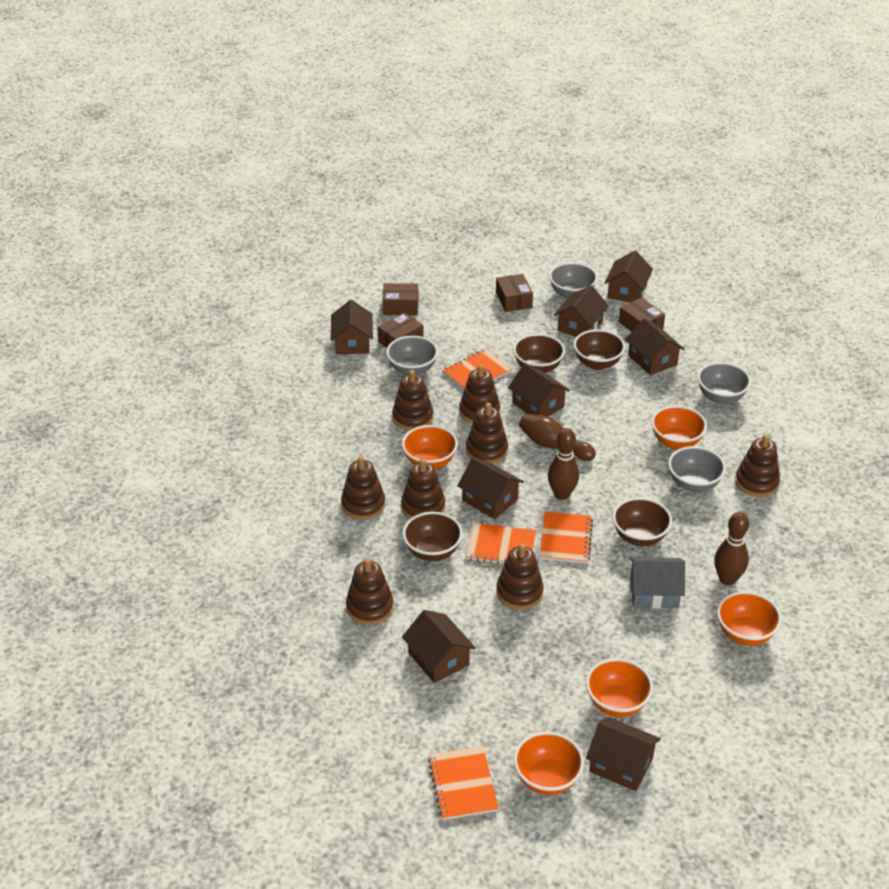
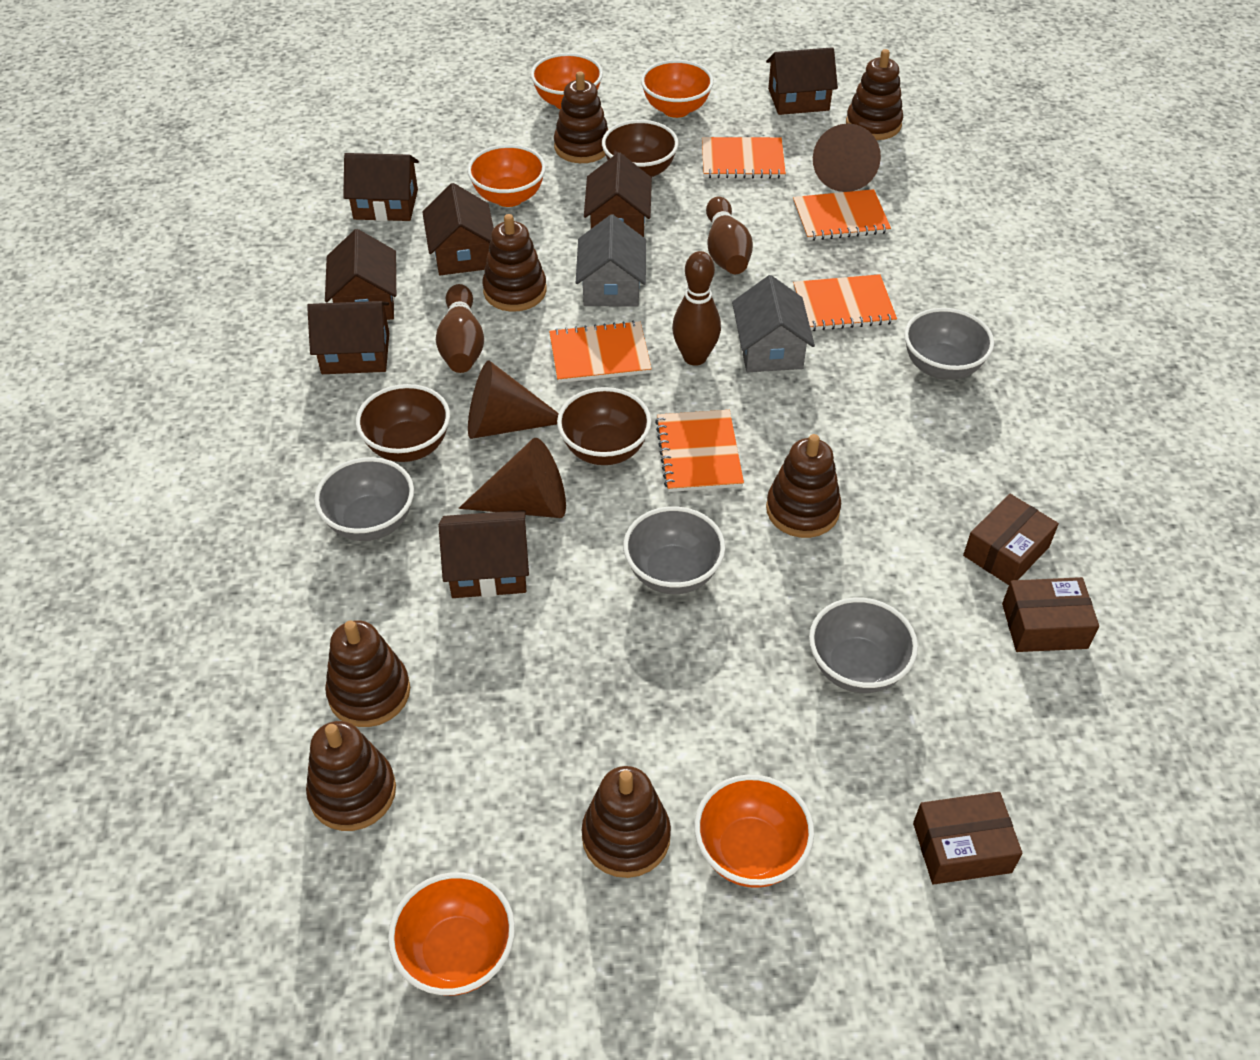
brown bowl: [402,512,463,561] [513,334,565,373] [574,329,625,370] [612,497,672,546] = 4 -> [356,384,450,462] [557,387,651,465] [602,120,679,177] = 3
brown box: [377,312,424,348] [382,283,419,315] [496,274,533,312] [619,297,665,332] = 4 -> [913,792,1023,885] [963,494,1059,585] [1002,577,1099,652] = 3
brown cone: none = 0 -> [459,438,566,518] [468,360,559,439] [813,123,881,192] = 3
brown house: [331,300,373,354] [402,610,476,683] [457,458,524,519] [508,363,570,416] [554,285,609,337] [586,717,661,791] [605,251,653,302] [625,318,684,375] = 8 -> [307,301,389,374] [325,229,396,320] [343,153,419,221] [422,183,494,275] [439,510,529,598] [584,153,652,237] [766,47,838,115] = 7
brown stacking toy: [341,456,385,520] [346,558,394,625] [392,370,433,431] [401,459,445,519] [459,364,500,424] [466,403,508,464] [496,543,544,610] [735,434,780,497] = 8 -> [306,721,396,831] [325,620,410,727] [482,214,547,312] [554,71,609,163] [582,766,671,878] [766,434,841,538] [846,49,903,140] = 7
grey house: [629,557,685,609] = 1 -> [576,214,646,307] [732,275,815,372] = 2
orange notebook: [428,746,499,820] [443,349,512,389] [466,523,536,564] [540,511,593,564] = 4 -> [549,321,652,383] [655,410,744,492] [702,137,786,179] [793,189,891,241] [793,274,897,331] = 5

